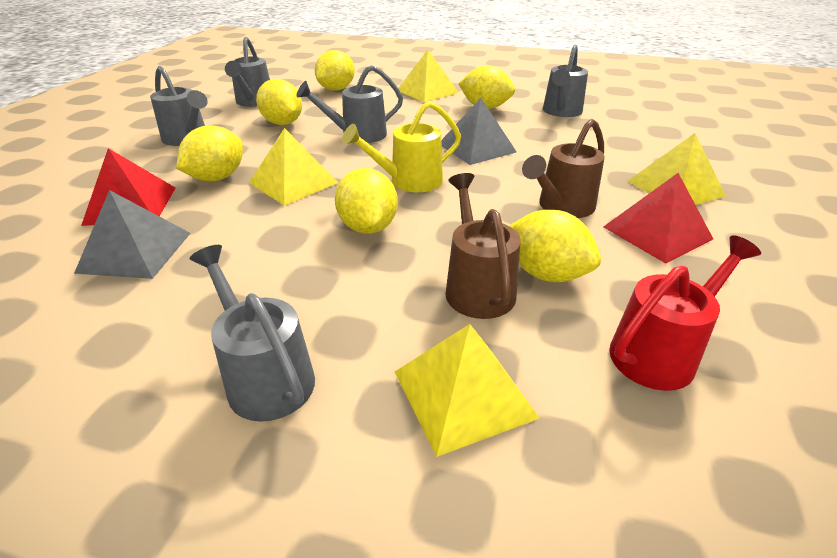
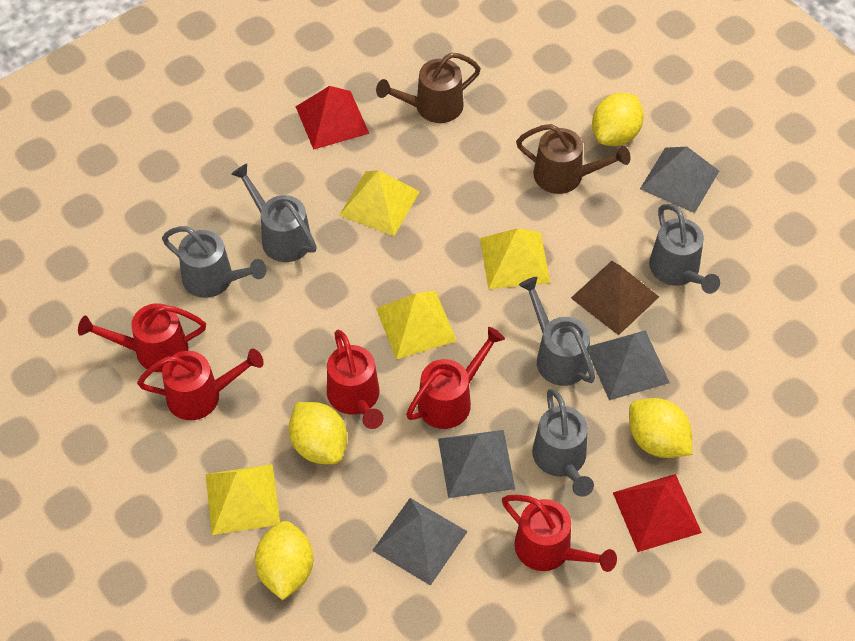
brown pyramid: none = 0 -> [571,261,659,335] = 1
grey pyramid: [74,190,191,279] [442,98,517,165] = 2 -> [372,498,468,586] [438,430,515,498] [589,330,670,400] [640,147,719,213] = 4
red watering can: [609,235,761,391] = 1 -> [78,303,206,372] [137,349,264,420] [327,330,384,429] [406,327,505,429] [502,495,617,572] = 5
yellow lemon: [176,125,243,181] [256,79,302,125] [315,50,355,90] [335,168,398,234] [459,65,515,109] [509,210,601,282] = 6 -> [255,521,313,600] [289,402,347,464] [592,93,644,146] [629,398,693,458] = 4
yellow watering can: [342,101,461,192] = 1 -> none = 0

